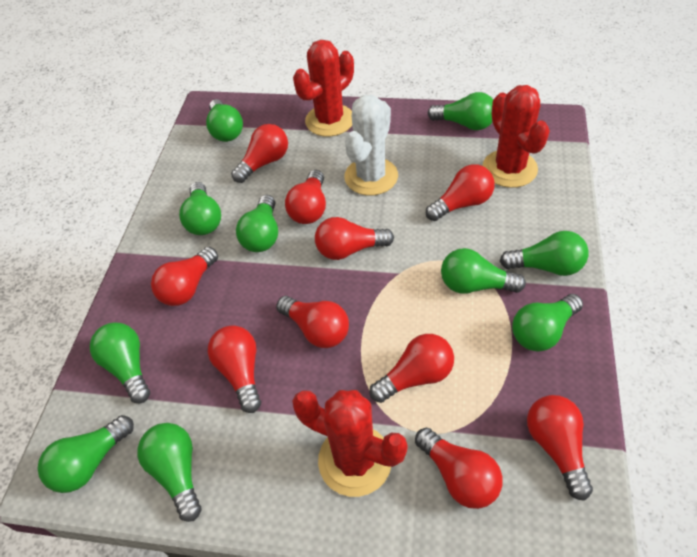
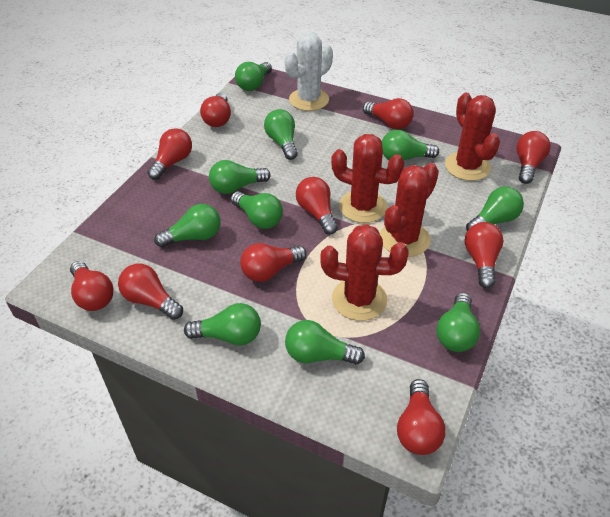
red cactus: [292,390,407,497] [293,40,354,137] [482,85,550,188] = 3 -> [320,224,409,321] [331,134,404,223] [380,163,439,257] [445,93,500,181] = 4

